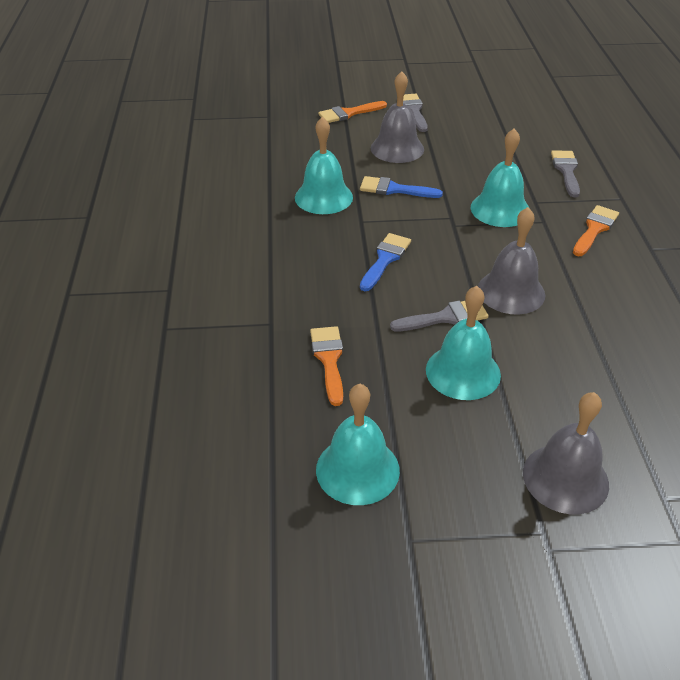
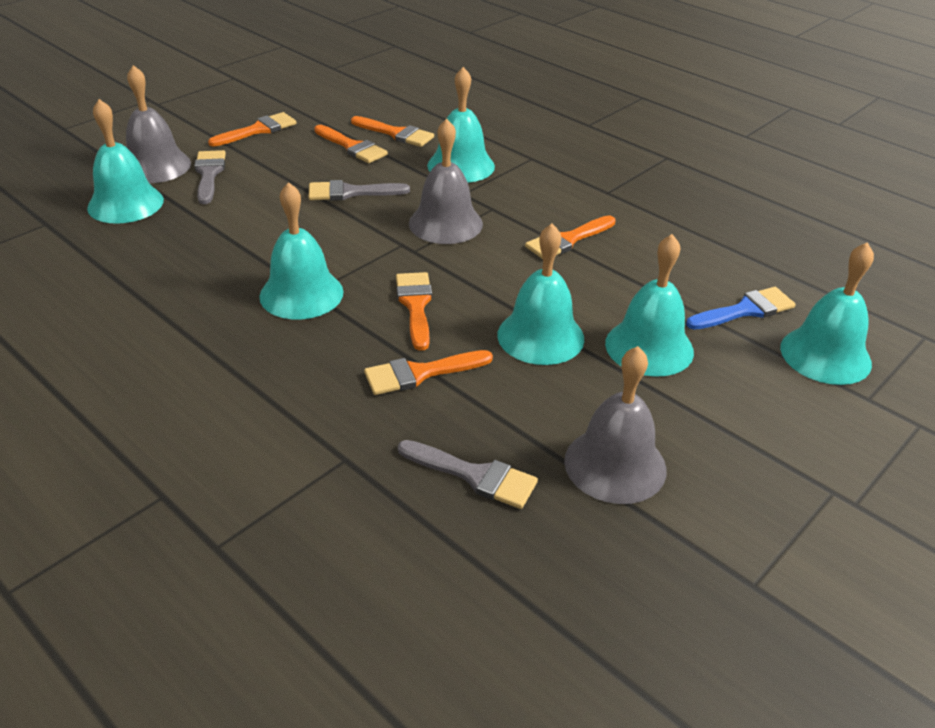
blue brush: [360,176,443,198] [360,233,411,291] = 2 -> [686,287,796,330] = 1
orange brush: [310,326,343,406] [318,101,387,123] [573,205,619,256] = 3 -> [208,112,296,147] [314,125,388,163] [351,116,434,147] [364,350,493,395] [396,272,432,351] [525,215,615,259] = 6
turquoise bell: [295,117,353,214] [316,384,400,505] [426,286,501,400] [471,128,530,227] = 4 -> [87,99,164,224] [259,182,344,320] [427,67,495,183] [497,224,585,365] [605,234,694,377] [780,242,874,385] = 6

